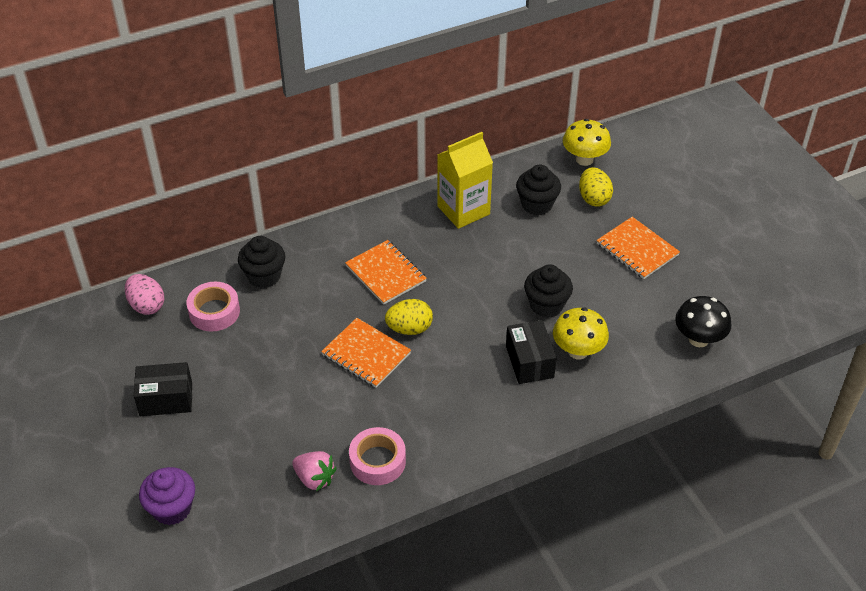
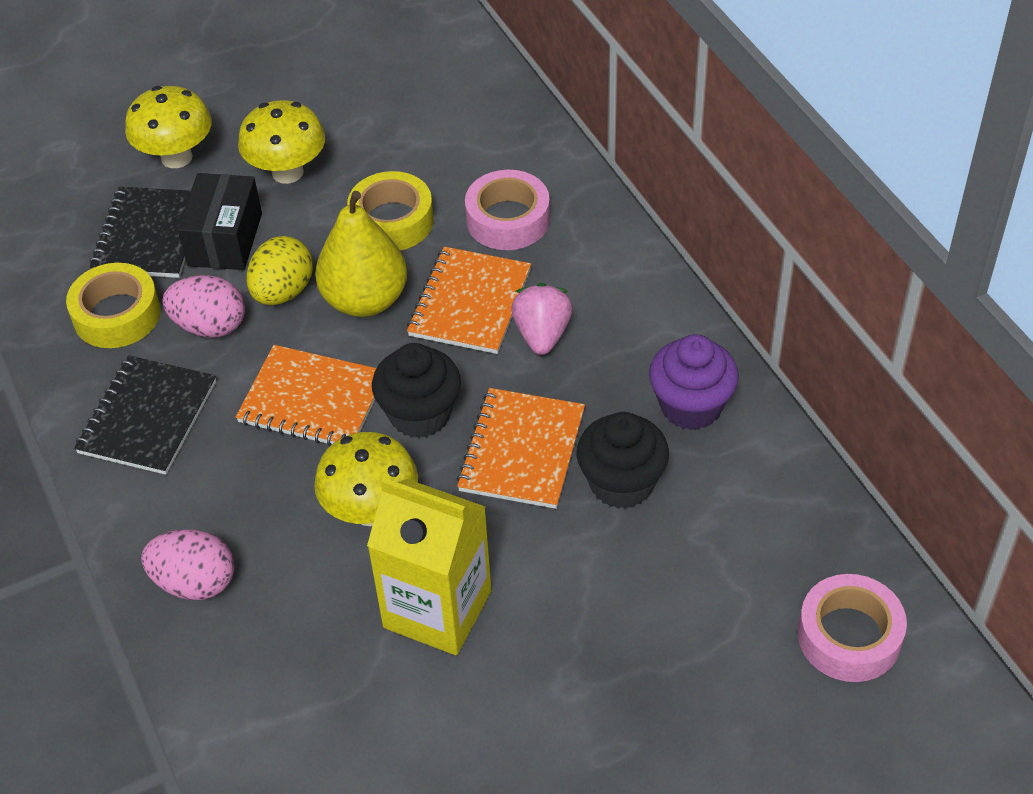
black box: [134,362,192,416] [506,320,557,384] = 2 -> [178,173,262,270] = 1
black cupcake: [238,236,285,288] [516,164,561,215] [524,265,573,318] = 3 -> [372,343,461,438] [576,412,669,509] = 2
black mushroom: [675,296,731,347] = 1 -> none = 0
black notebook: none = 0 -> [74,355,216,475] [89,187,191,278] = 2
pink egg: [125,274,164,315] = 1 -> [141,529,235,600] [162,275,245,338] = 2
yellow egg: [385,299,433,335] [579,167,613,207] = 2 -> [246,236,313,305] = 1
yellow mushroom: [553,308,609,359] [563,119,611,166] = 2 -> [125,86,212,168] [238,100,325,184] [314,432,418,526] = 3
yellow pear: none = 0 -> [315,191,407,317] = 1
yellow tape: none = 0 -> [66,263,161,348] [347,171,434,250] = 2

